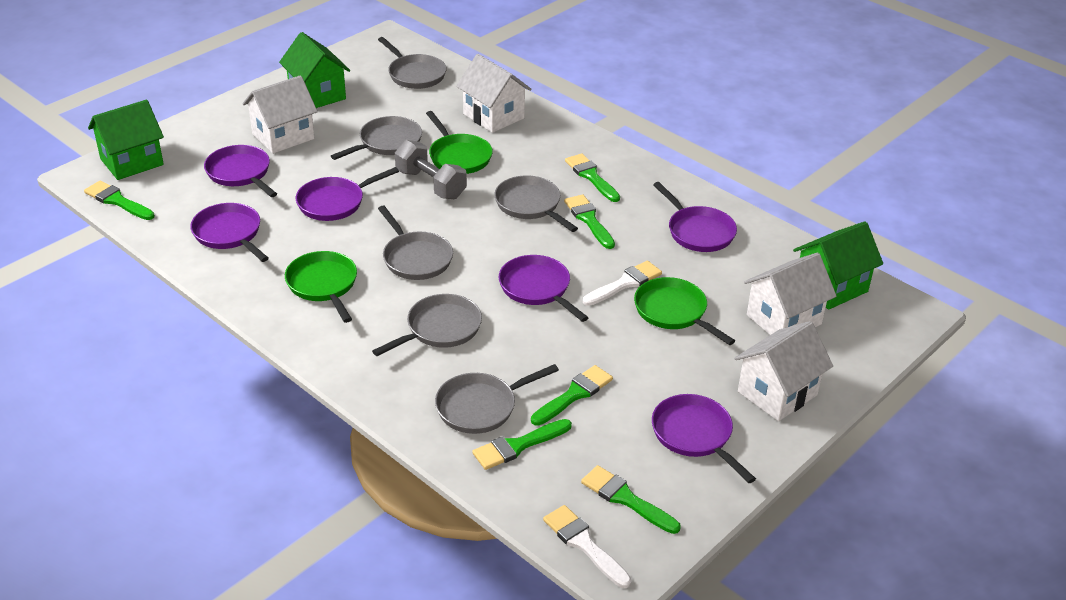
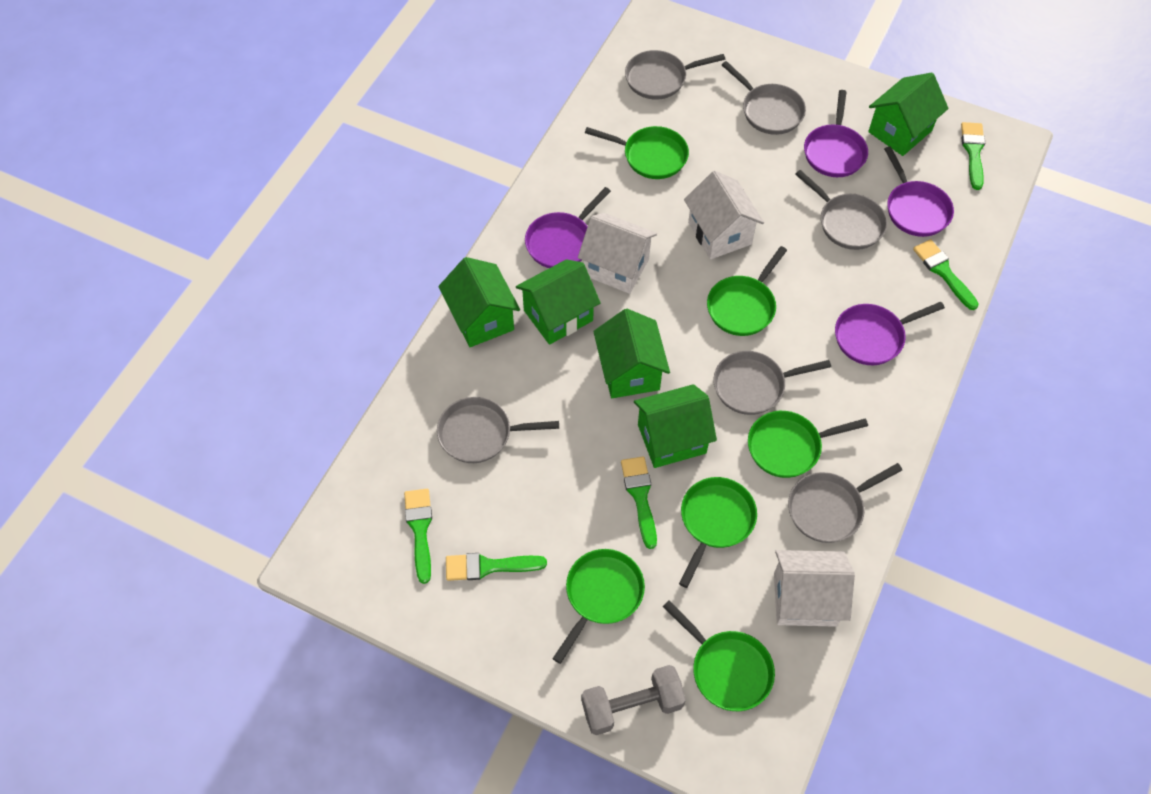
green brush: [84,181,155,220] [472,419,572,470] [531,365,613,426] [564,194,615,249] [565,153,620,202] [581,465,681,534] = 6 -> [404,489,432,584] [446,553,547,581] [621,457,657,549] [913,239,979,310] [961,122,985,190] = 5
green house: [88,100,164,180] [279,32,350,108] [793,221,883,310] = 3 -> [439,257,520,347] [516,259,601,345] [593,309,670,398] [634,384,717,468] [868,73,949,156] = 5
green pan: [285,251,357,323] [426,111,493,174] [634,277,735,345] = 3 -> [552,549,645,664] [585,126,689,179] [663,600,775,711] [679,477,757,588] [707,246,787,336] [748,411,868,478] = 6
purple pan: [190,203,269,262] [204,145,277,197] [296,167,399,221] [499,255,589,322] [652,394,756,483] [653,182,737,252] = 6 -> [525,187,611,268] [804,90,868,177] [835,302,945,365] [884,146,954,237] = 4
white brush: [543,505,632,588] [583,261,662,306] = 2 -> none = 0
white house: [243,75,317,154] [456,54,532,133] [735,321,833,421] [744,252,836,335] = 4 -> [578,213,657,294] [684,171,764,259] [774,550,855,627] = 3

